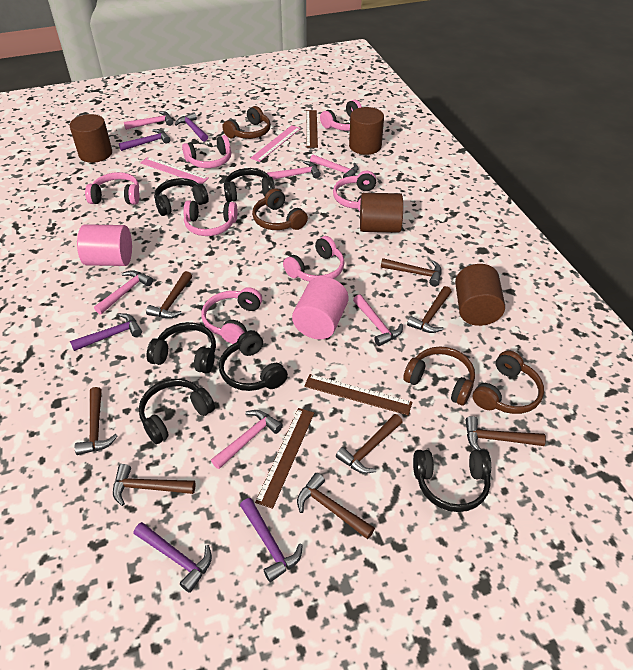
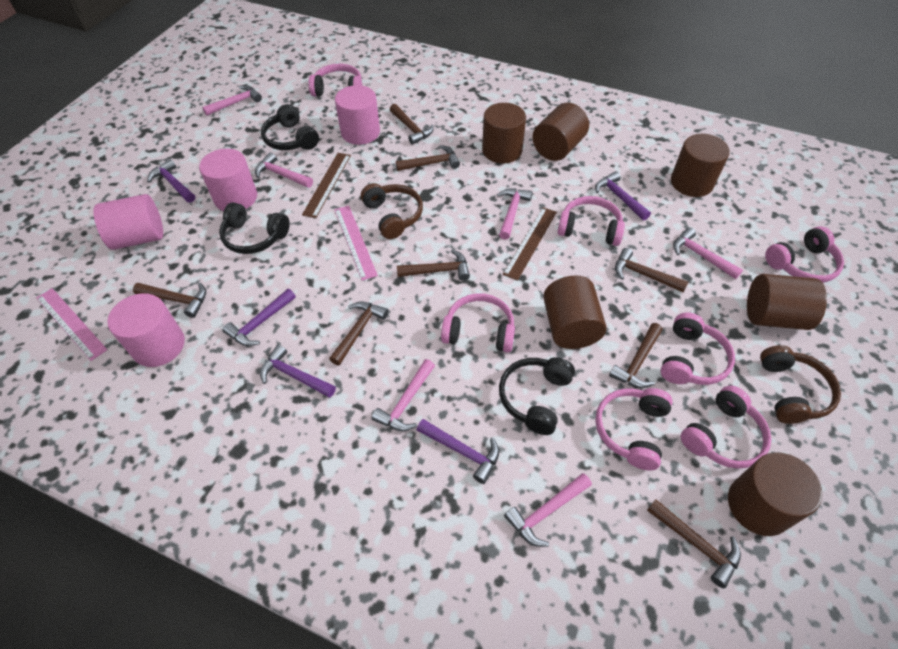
black headphones: [139,379,215,444] [147,322,216,374] [154,178,209,216] [219,330,288,391] [224,168,275,202] [413,449,491,512] = 6 -> [219,202,290,254] [261,104,319,150] [499,357,575,435] = 3
brown cylinder: [70,114,112,163] [349,107,384,155] [360,193,403,232] [455,264,505,326] = 4 -> [482,103,526,163] [532,103,589,161] [543,276,606,349] [671,134,730,197] [728,452,822,536] [747,274,827,330] = 6
brown headphones: [222,106,271,139] [252,188,308,230] [403,347,475,406] [473,351,544,414] = 4 -> [361,183,423,239] [760,345,841,424] = 2
brown ruler: [255,408,314,509] [304,374,413,415] [306,110,318,148] = 3 -> [302,153,351,218] [503,207,557,281] = 2
pink cylinder: [77,224,132,266] [292,276,349,339] = 2 -> [93,194,163,250] [107,293,185,367] [199,149,257,211] [335,85,380,145] = 4

